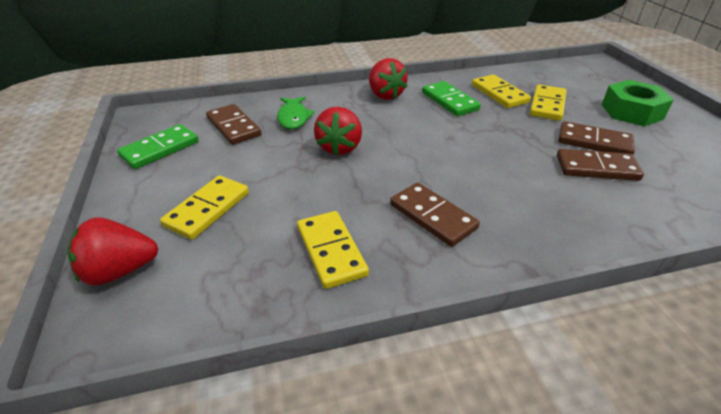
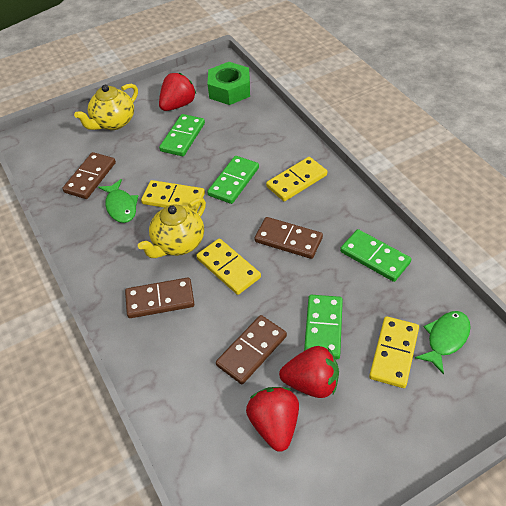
green domino: [117,124,199,169] [422,81,481,116] = 2 -> [159,114,205,156] [207,156,259,204] [304,295,343,359] [340,229,411,282] = 4
green fish: [277,97,315,129] = 1 -> [98,179,138,223] [415,311,471,374] = 2
yellow teapot: none = 0 -> [74,84,138,130] [138,198,206,258] = 2

